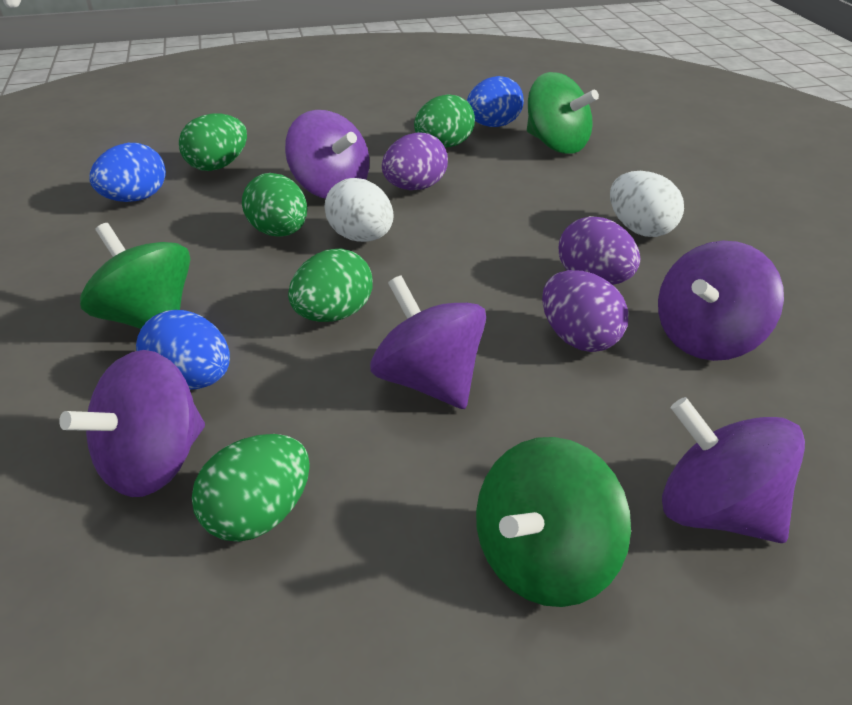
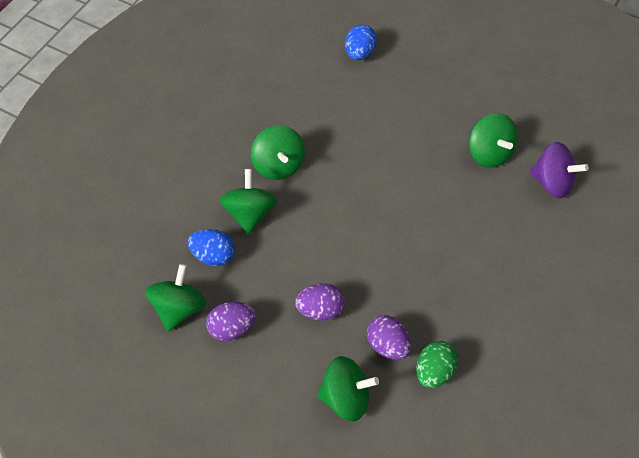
blue egg: [90,143,166,202] [136,310,230,390] [467,76,524,127] = 3 -> [188,229,235,266] [345,24,377,60] = 2
green egg: [179,114,247,171] [191,434,310,542] [242,173,307,237] [288,248,373,322] [414,94,475,148] = 5 -> [416,341,458,388] = 1
green spinning top: [80,223,191,329] [476,437,631,607] [527,72,599,154] = 3 -> [145,264,206,332] [220,169,277,235] [251,125,305,180] [317,356,379,421] [469,113,518,168] = 5
purple spinning top: [59,350,205,497] [285,110,369,199] [370,276,486,409] [658,241,784,361] [662,397,805,543] = 5 -> [529,142,588,198] = 1
white egg: [325,178,394,242] [610,171,684,237] = 2 -> none = 0

